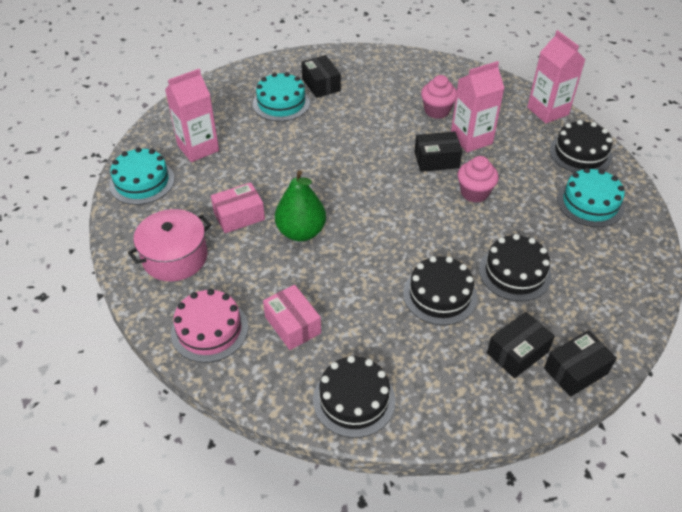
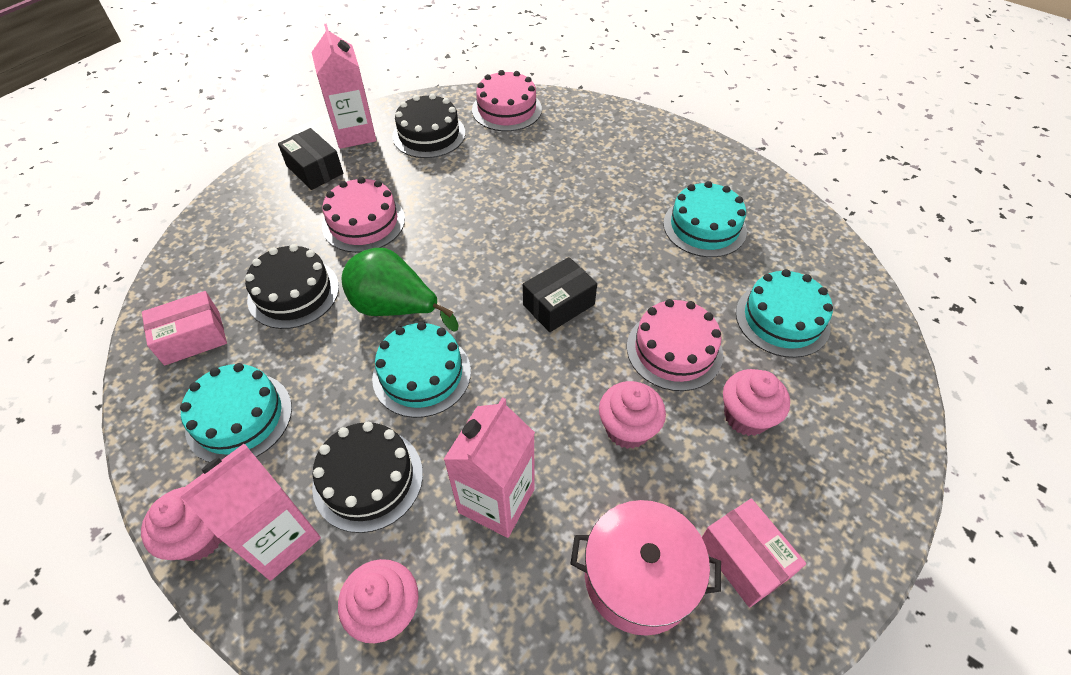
black box: [301,55,341,98] [414,131,462,172] [487,312,555,378] [544,330,616,397] = 4 -> [278,128,343,190] [523,257,597,332] = 2
black cake: [313,356,396,438] [403,256,477,325] [479,234,552,301] [549,120,613,173] = 4 -> [245,244,339,329] [312,422,423,533] [392,94,465,158] = 3
pink cake: [171,289,248,363] = 1 -> [322,177,405,253] [472,70,542,131] [627,299,723,391] = 3
pink cupcake: [421,75,457,119] [457,156,499,203] = 2 -> [141,487,222,561] [338,559,419,643] [599,381,666,449] [723,369,790,436] = 4
turquoise cake: [109,147,175,205] [253,72,310,121] [557,168,625,227] = 3 -> [180,363,292,462] [372,322,471,418] [663,181,747,257] [736,269,833,358] = 4

